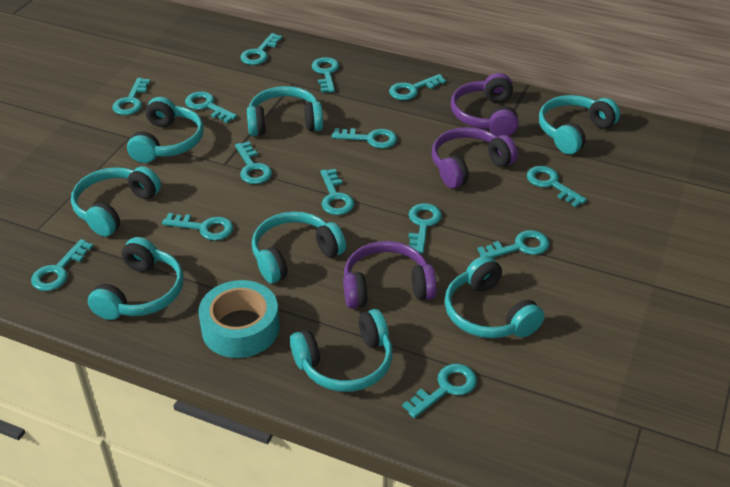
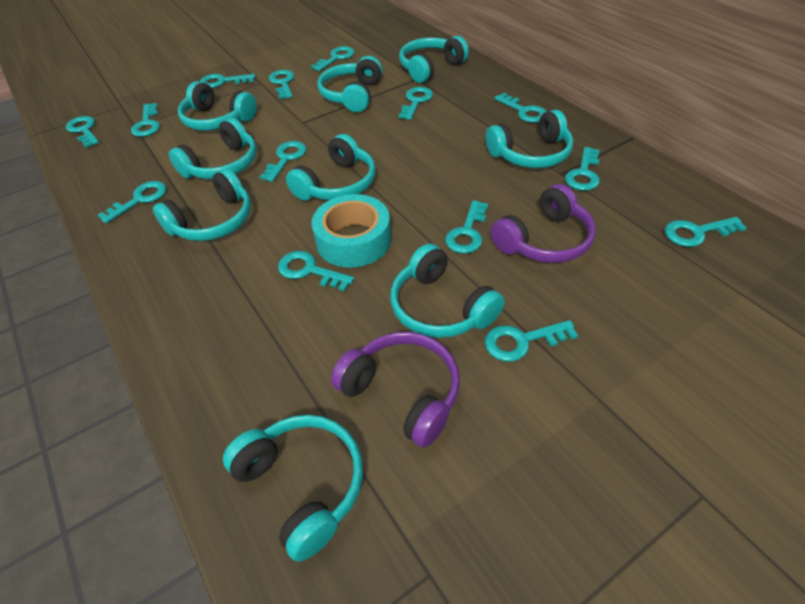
purple headphones: [343,241,437,309] [432,127,518,189] [451,73,519,136] = 3 -> [331,332,460,448] [491,184,596,263] = 2
turquoise headphones: [71,166,161,237] [88,237,184,320] [127,97,204,163] [247,86,323,136] [252,211,346,284] [290,309,393,392] [445,256,544,338] [539,95,620,155] = 8 -> [153,169,251,241] [169,118,257,179] [178,81,257,131] [223,415,363,562] [286,134,376,201] [317,56,383,112] [390,243,505,338] [399,36,469,83] [486,110,573,168] = 9

